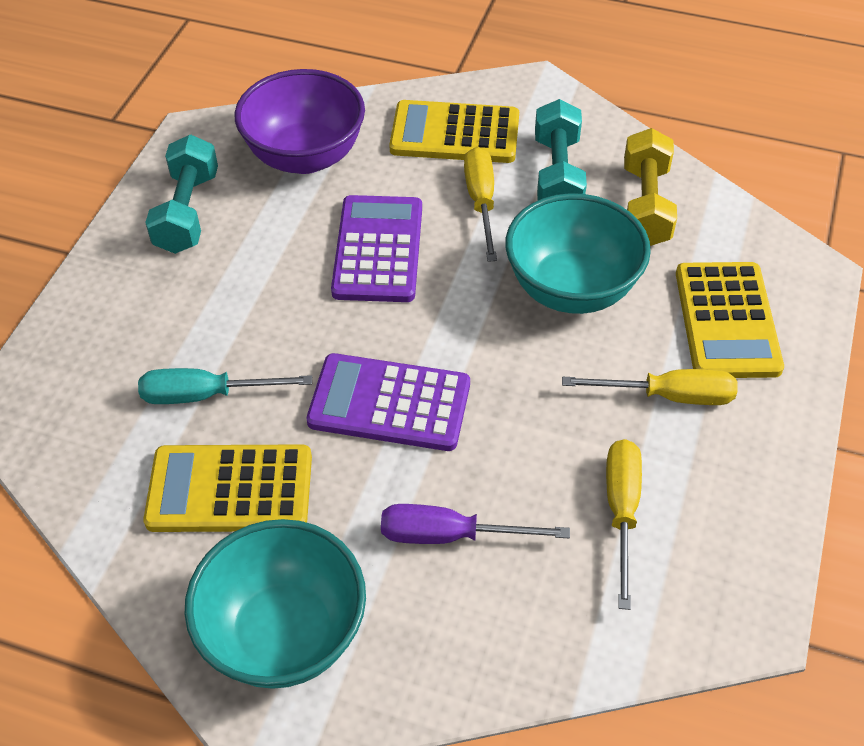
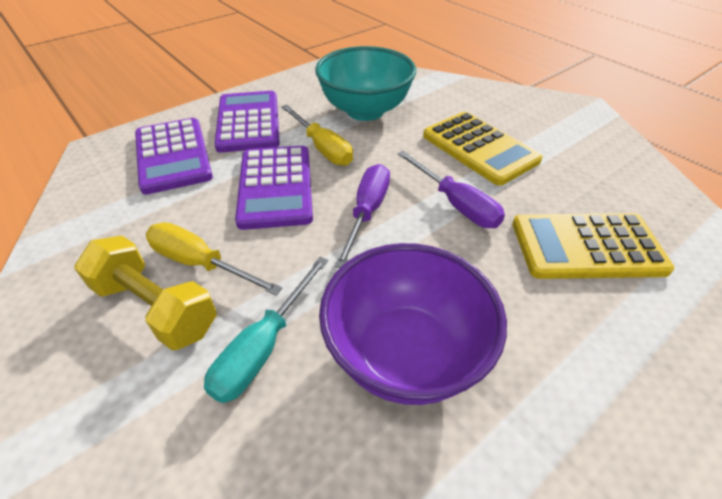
purple calculator: [306,353,470,451] [331,195,422,302] = 2 -> [135,118,213,195] [214,91,280,153] [235,146,313,230] = 3
purple screwdriver: [381,504,570,544] = 1 -> [335,164,390,268] [397,151,505,228] = 2
turquoise bowl: [184,519,366,689] [505,193,651,314] = 2 -> [315,46,416,121] = 1
turquoise dumbbell: [145,135,218,254] [535,99,587,200] = 2 -> none = 0
yellow calculator: [143,444,312,532] [389,100,519,163] [676,262,784,378] = 3 -> [423,112,542,186] [512,213,675,279] = 2
yellow screwdriver: [464,147,497,262] [562,369,738,405] [606,439,642,610] = 3 -> [146,222,282,295] [281,105,353,166] = 2

